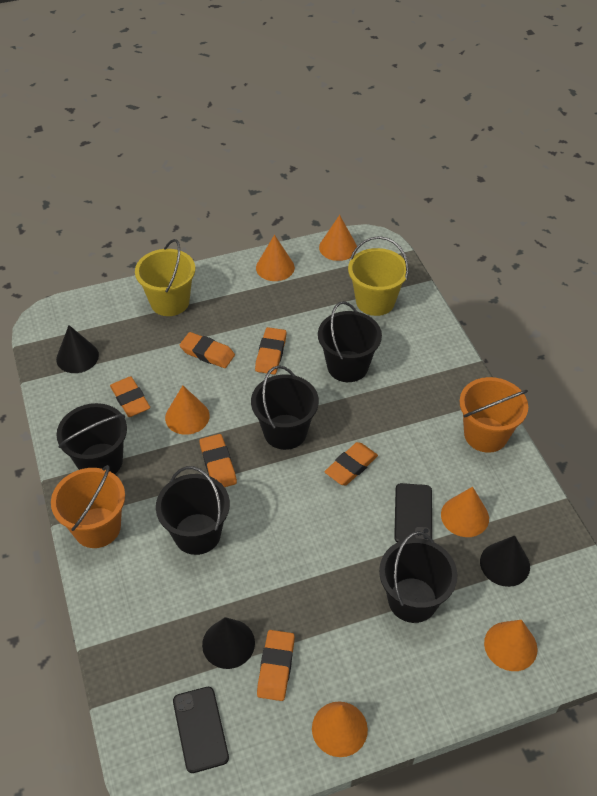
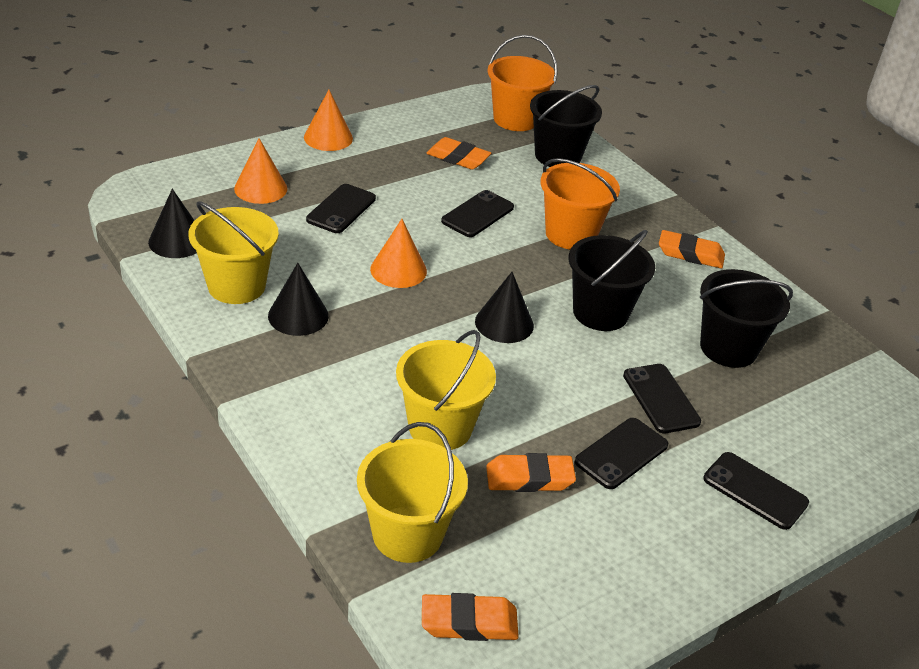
black bucket: [57,403,127,474] [156,466,230,555] [251,365,319,450] [318,301,382,382] [379,531,458,623] = 5 -> [530,85,602,167] [569,230,655,331] [700,269,793,368] = 3
black phone: [173,687,229,773] [394,483,432,542] = 2 -> [306,184,376,233] [441,190,514,237] [575,418,668,489] [623,364,701,433] [703,452,809,530] = 5
orange cone: [165,385,210,435] [256,235,295,281] [312,702,368,757] [319,215,357,261] [441,487,489,537] [484,620,538,671] = 6 -> [234,138,287,204] [304,90,353,151] [370,219,427,288] = 3
orange eraser: [110,376,150,417] [180,332,235,368] [199,434,237,487] [255,327,287,375] [257,630,295,701] [324,442,378,485] = 6 -> [422,593,519,641] [426,137,491,170] [486,453,576,492] [659,230,725,268] = 4
yellow bucket: [135,239,195,316] [348,236,409,316] = 2 -> [188,201,279,304] [357,422,468,563] [396,330,496,450] = 3

